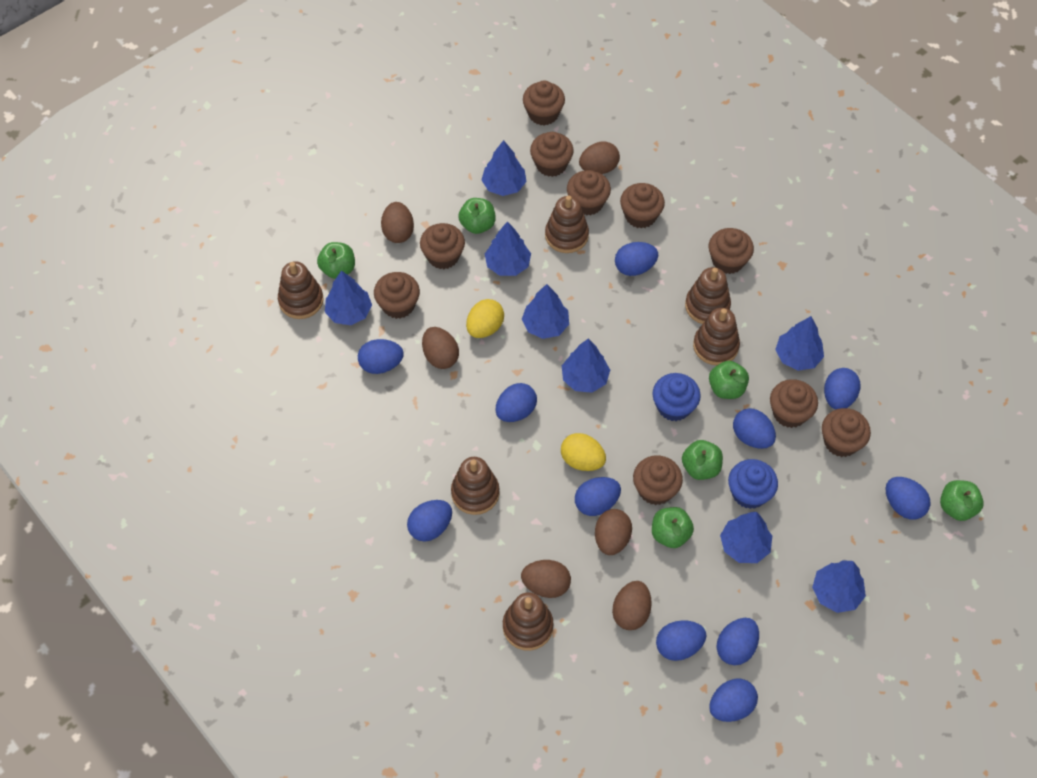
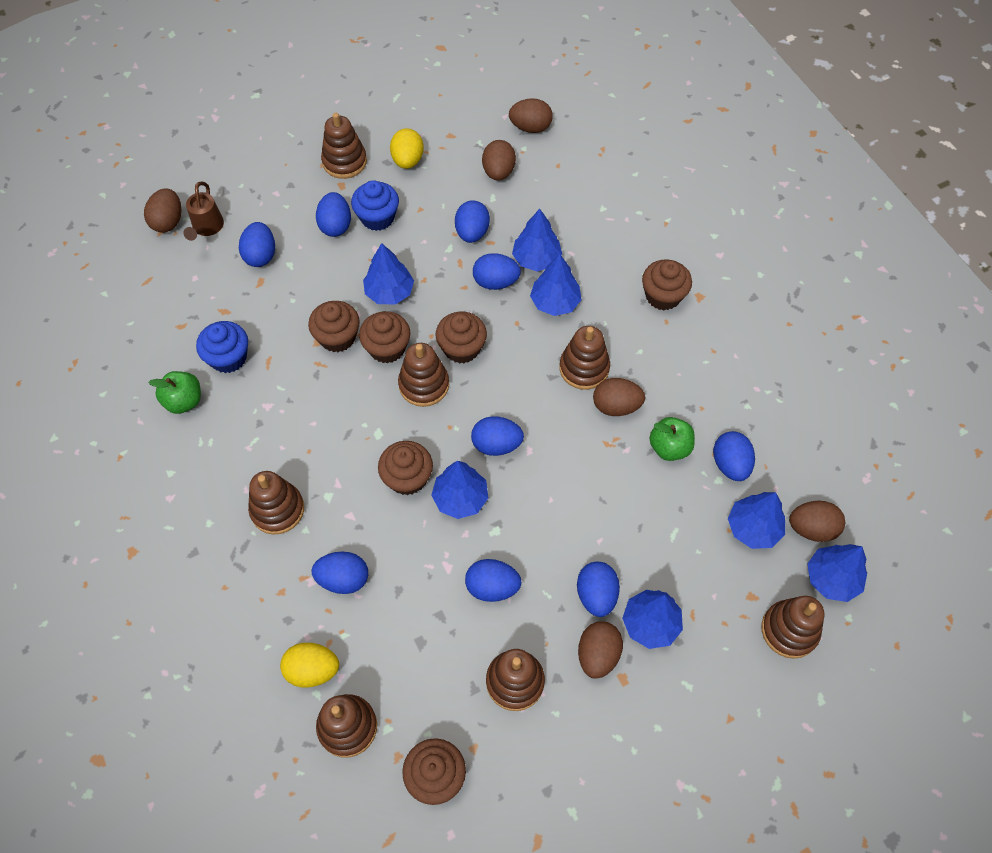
blue egg: [358,339,404,374] [407,500,452,542] [495,383,537,422] [575,477,621,516] [615,242,658,276] [656,620,707,661] [709,679,758,722] [716,618,759,665] [733,408,776,449] [824,368,860,410] [886,477,930,520] = 11 -> [239,222,275,267] [312,551,368,594] [316,192,351,237] [455,201,490,243] [465,559,521,602] [471,416,524,456] [473,253,521,290] [577,562,620,617] [713,431,755,481] = 9
blue tree: [325,270,372,325] [481,140,527,196] [485,221,531,276] [522,284,569,339] [562,339,610,393] [720,512,772,563] [775,316,824,371] [812,560,866,613] = 8 -> [363,243,414,304] [431,461,488,519] [512,209,562,271] [530,254,581,316] [622,590,683,649] [728,492,785,549] [807,544,867,602] = 7
brown cupcake: [374,272,420,319] [420,223,465,269] [523,81,565,126] [530,132,574,177] [567,170,611,215] [620,183,665,229] [633,455,683,505] [709,228,754,274] [770,379,818,428] [822,408,871,457] = 10 -> [308,301,360,352] [359,311,410,364] [378,441,433,495] [402,738,466,805] [436,312,487,364] [642,259,692,311] = 6
brown stacking toy: [278,261,324,319] [451,457,500,515] [503,592,553,651] [545,195,589,253] [685,267,731,324] [693,308,740,365] = 6 -> [248,471,304,535] [316,694,377,757] [321,113,367,179] [398,343,449,407] [486,649,545,711] [559,326,610,390] [761,596,824,659] = 7
brown watering can: none = 0 -> [184,181,224,241] = 1
green apple: [317,242,355,279] [459,198,496,234] [652,507,694,548] [682,440,723,480] [709,361,749,399] [940,480,984,521] = 6 -> [148,371,201,414] [649,417,695,461] = 2

